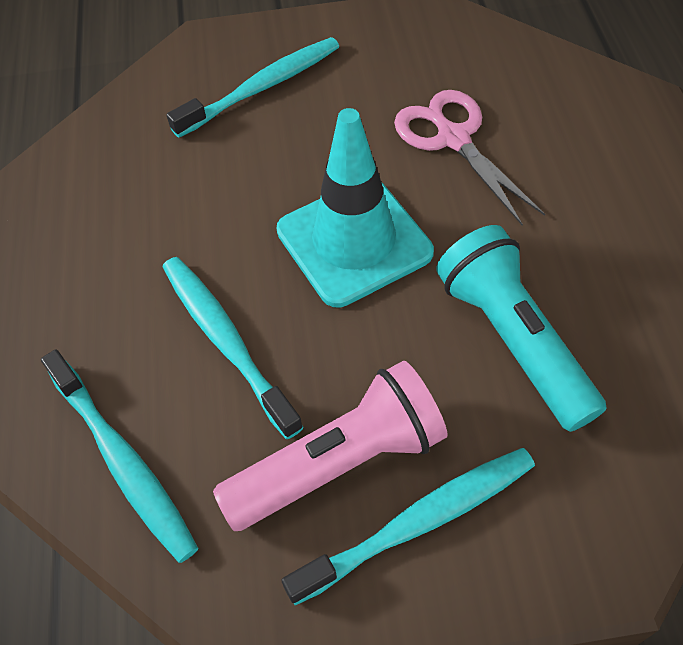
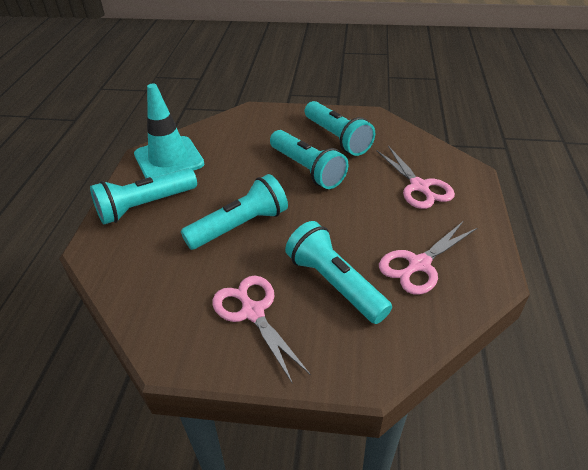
pink flashlight: [213,361,448,531] = 1 -> none = 0
pink scissors: [394,90,545,225] = 1 -> [212,276,311,384] [377,146,455,209] [379,222,477,295] = 3
turquoise flashlight: [436,225,607,432] = 1 -> [90,168,197,224] [181,174,288,250] [270,130,349,189] [285,221,392,324] [305,101,375,156] = 5
turquoise toothbrush: [41,349,198,563] [163,257,304,439] [166,37,339,138] [281,448,535,605] = 4 -> none = 0

